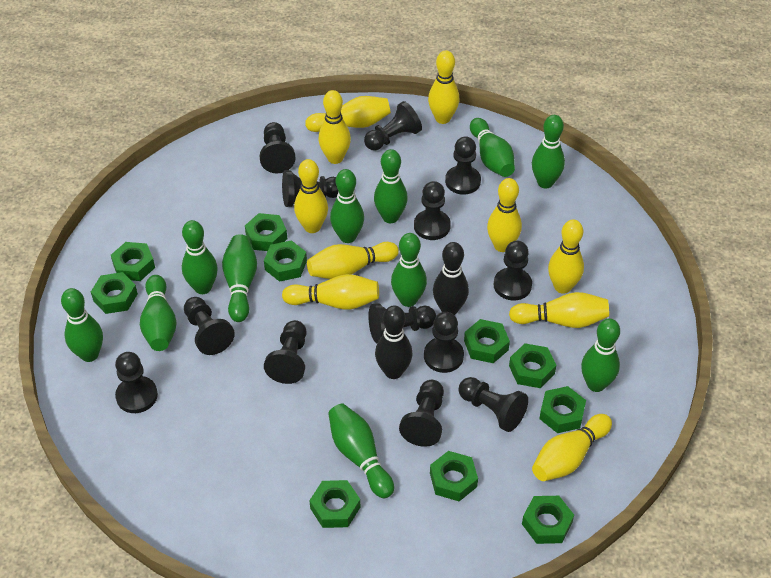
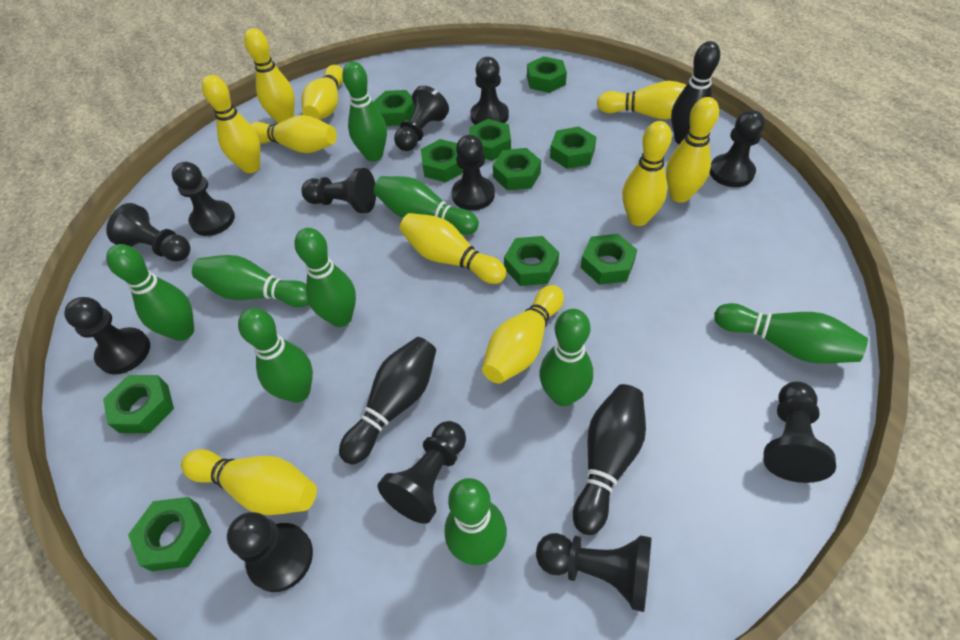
black bowling pin: [375,306,413,379] [433,242,469,315] = 2 -> [339,337,436,465] [573,384,646,535] [671,41,720,144] = 3
black pawn: [115,352,158,413] [184,297,235,355] [260,122,296,173] [264,320,306,384] [282,170,338,207] [364,101,422,151] [368,303,436,343] [399,380,444,447] [414,181,451,240] [424,312,464,373] [445,136,481,195] [459,377,528,432] [494,241,532,300] = 13 -> [64,297,150,374] [106,203,191,261] [172,162,235,236] [227,512,313,592] [301,168,376,213] [378,421,466,524] [394,85,449,151] [452,135,495,210] [470,57,509,125] [536,533,652,612] [710,110,765,187] [763,381,836,483] = 12
green bowling pin: [61,288,103,362] [140,275,177,351] [182,220,218,294] [222,234,257,322] [328,404,394,498] [330,169,364,243] [374,149,408,223] [391,233,427,307] [470,118,515,177] [532,115,565,189] [581,318,620,392] = 11 -> [106,244,194,341] [192,255,309,307] [238,308,313,403] [294,228,356,327] [342,61,387,161] [374,176,479,235] [445,478,507,565] [539,309,593,406] [714,303,868,364] = 9

